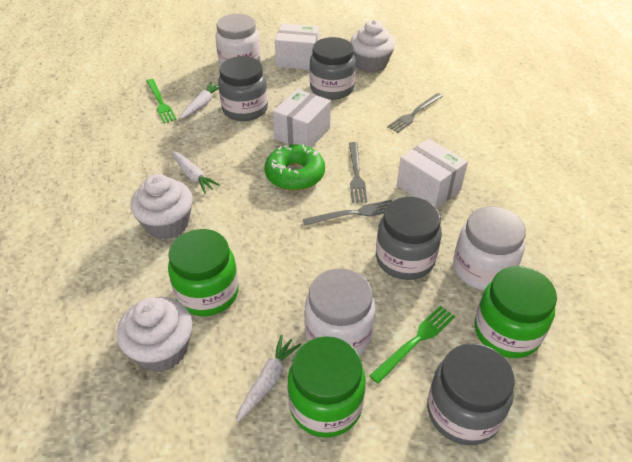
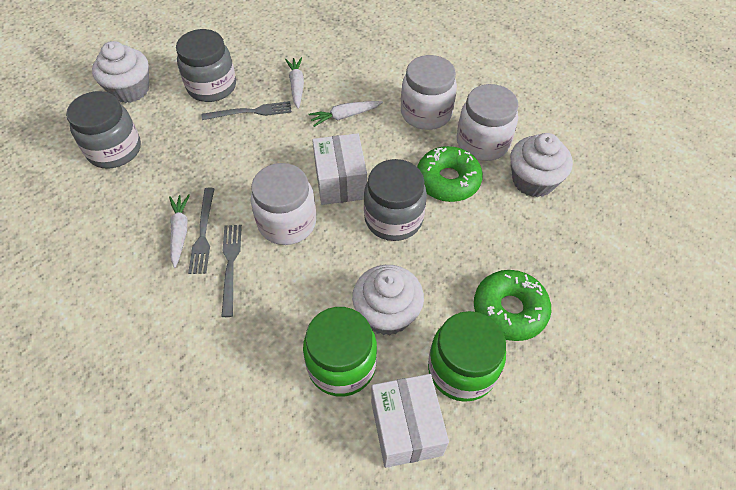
green donut: [265,144,325,191] = 1 -> [417,146,483,202] [474,270,551,341] = 2
green fork: [146,79,177,123] [369,306,455,384] = 2 -> none = 0
green jar: [168,229,239,316] [288,336,366,438] [475,266,557,358] = 3 -> [303,307,377,397] [428,311,506,402] = 2
grey jar: [218,56,268,121] [310,37,356,100] [376,197,442,280] [427,343,515,445] = 4 -> [66,91,141,169] [176,29,236,102] [364,159,427,241] = 3
white box: [273,89,331,148] [275,23,319,70] [397,139,468,208] = 3 -> [312,133,367,205] [371,374,449,468] = 2

